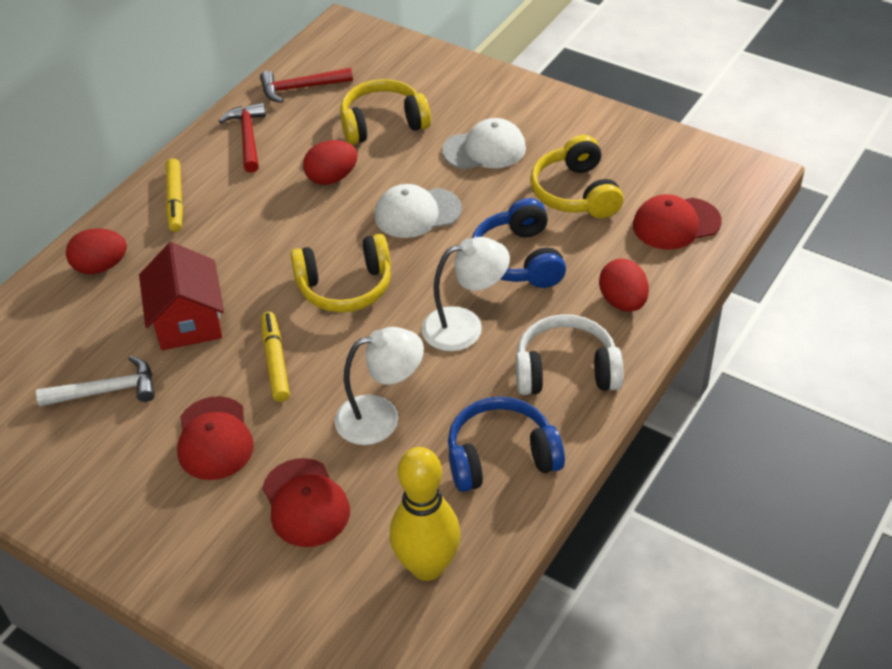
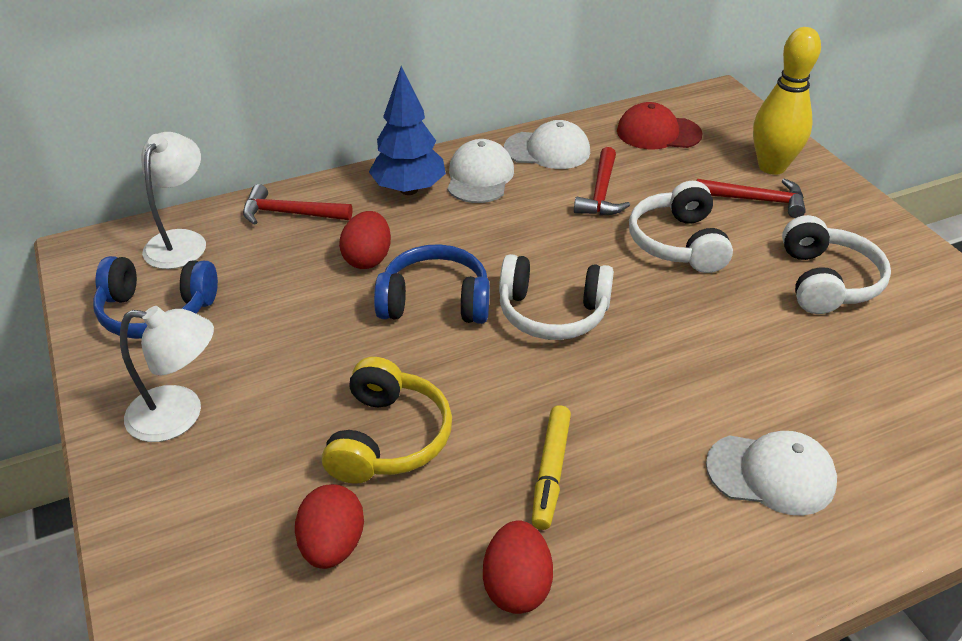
blue tree: none = 0 -> [369,66,446,195] = 1
red cap: [177,396,254,480] [262,458,350,547] [633,194,722,250] = 3 -> [617,102,702,149] = 1
red hammer: [219,103,266,173] [260,67,353,103] = 2 -> [243,184,352,225] [574,147,630,216] [697,179,806,218] = 3
red house: [139,242,224,350] = 1 -> none = 0
white cap: [375,184,462,238] [442,118,526,169] = 2 -> [447,139,514,203] [504,120,590,169] [706,431,837,516] = 3
white hammer: [36,356,155,407] = 1 -> none = 0
white headphones: [515,314,623,395] = 1 -> [499,254,614,340] [629,181,733,273] [782,215,891,314] = 3
yellow headphones: [290,234,391,313] [340,79,431,145] [530,135,623,218] = 3 -> [322,357,452,484] = 1
yellow marker: [166,158,183,232] [261,312,290,402] = 2 -> [532,405,571,530] = 1

